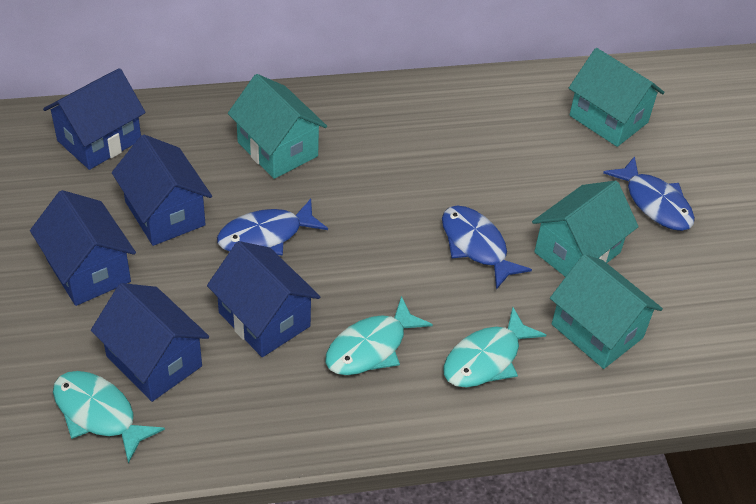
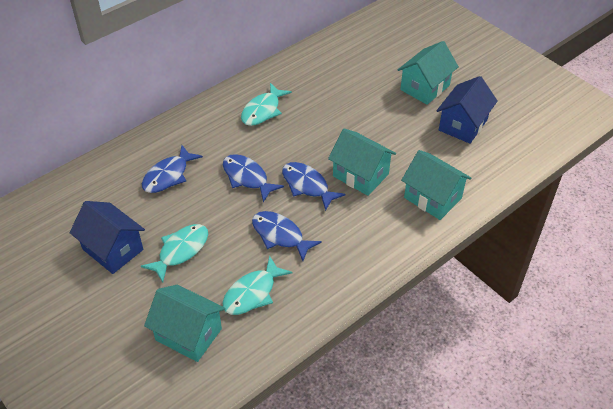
blue fish: [217,199,328,255] [442,206,532,290] [603,156,695,231] = 3 -> [142,145,203,193] [223,154,284,202] [252,211,322,261] [282,162,346,211] = 4
blue house: [30,190,136,306] [43,68,146,170] [91,283,209,402] [112,134,212,246] [207,241,320,357] = 5 -> [70,201,145,274] [436,76,498,144] = 2

